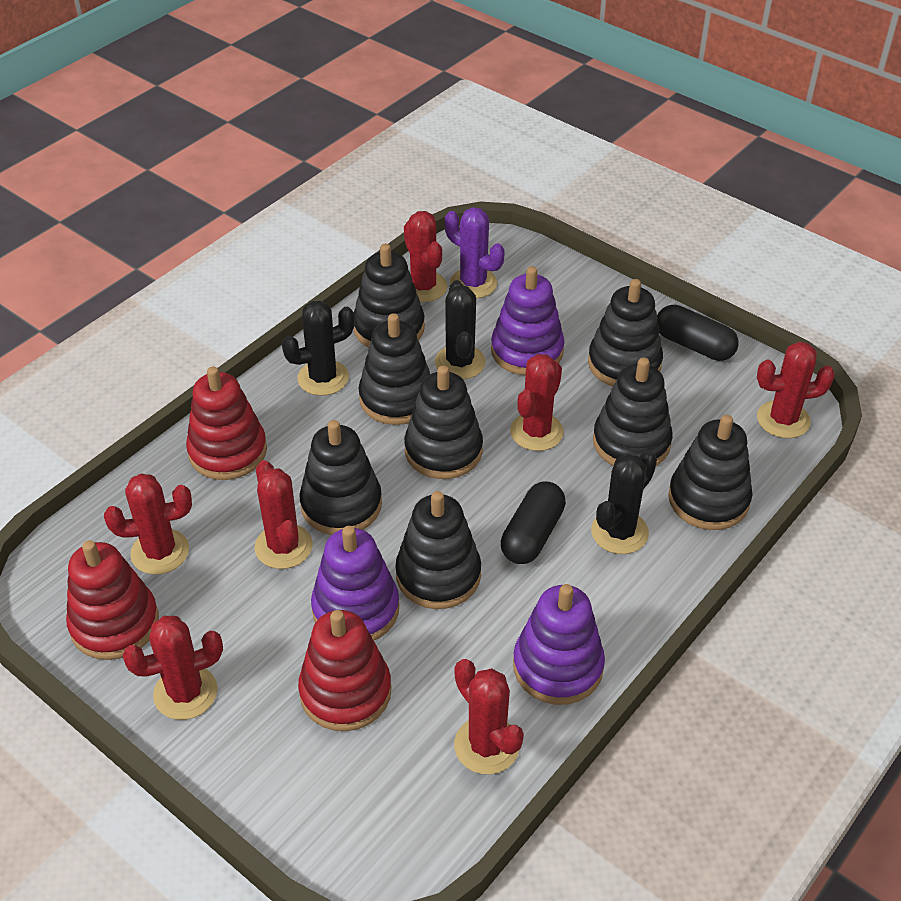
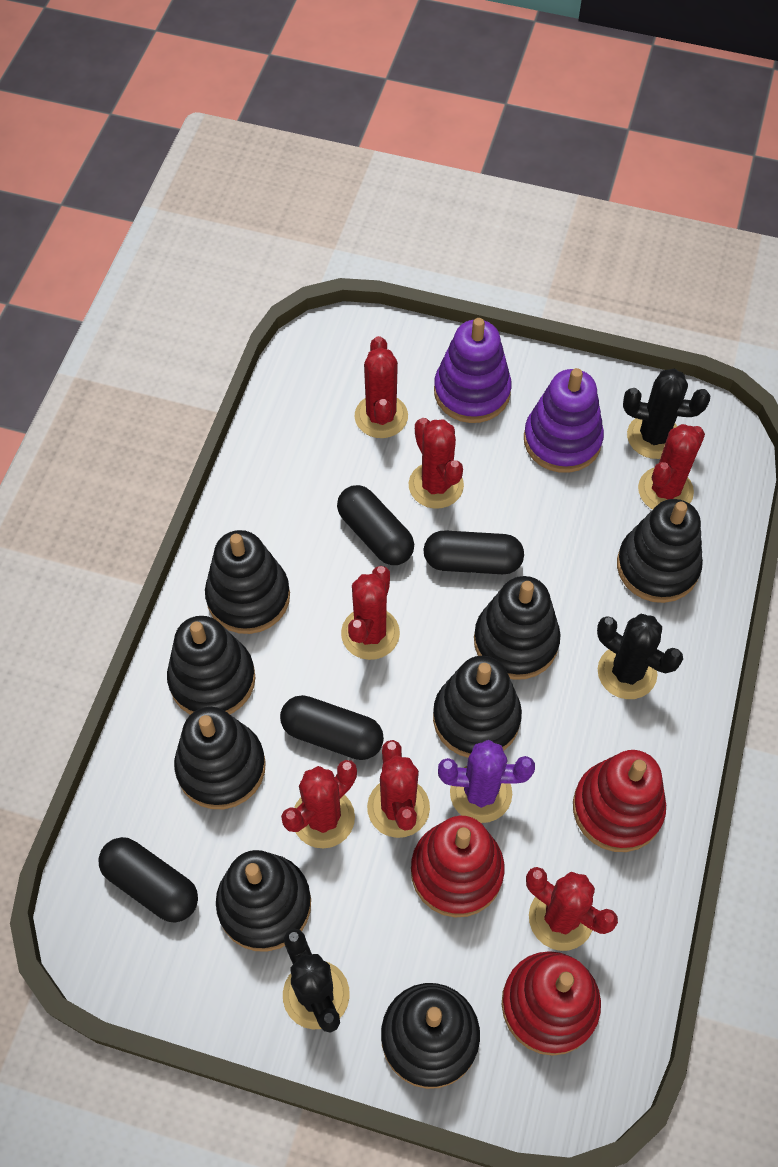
black capsule: [501,481,566,564] [657,305,739,361] = 2 -> [98,837,198,923] [280,695,384,760] [337,485,414,565] [423,530,524,574] = 4
purple stacking toy: [311,526,399,641] [491,266,565,375] [513,584,605,705] = 3 -> [434,318,512,423] [524,368,604,473] = 2

